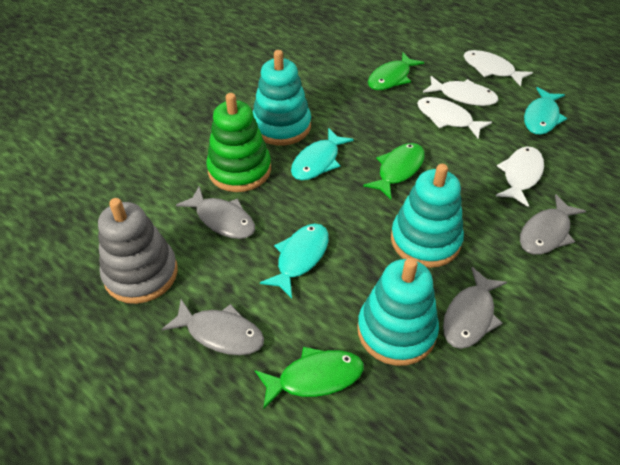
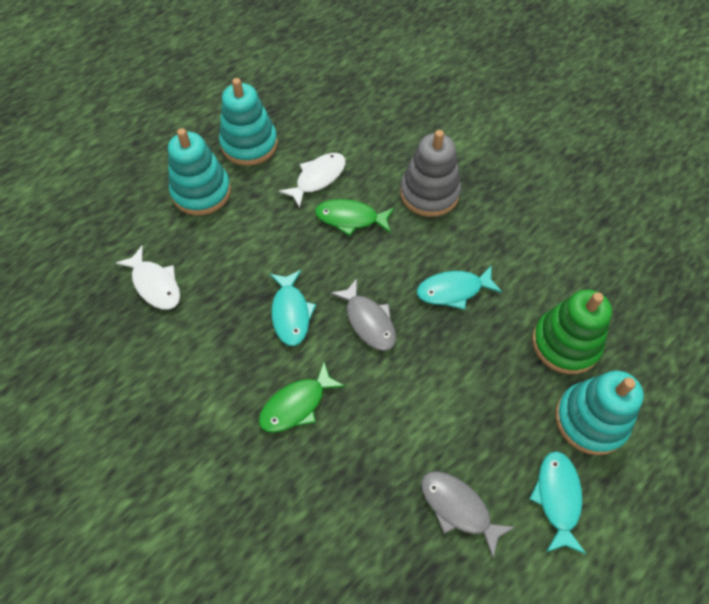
green fish: [255,347,364,409] [363,143,425,200] [368,53,424,90] = 3 -> [259,362,346,433] [315,199,394,236] = 2
grey fish: [162,299,264,355] [176,186,255,239] [443,267,507,349] [520,195,586,255] = 4 -> [330,278,396,351] [421,471,515,558] = 2
white fish: [417,97,492,138] [423,76,498,106] [463,50,533,87] [496,146,544,207] = 4 -> [116,245,180,310] [279,153,346,208] = 2

